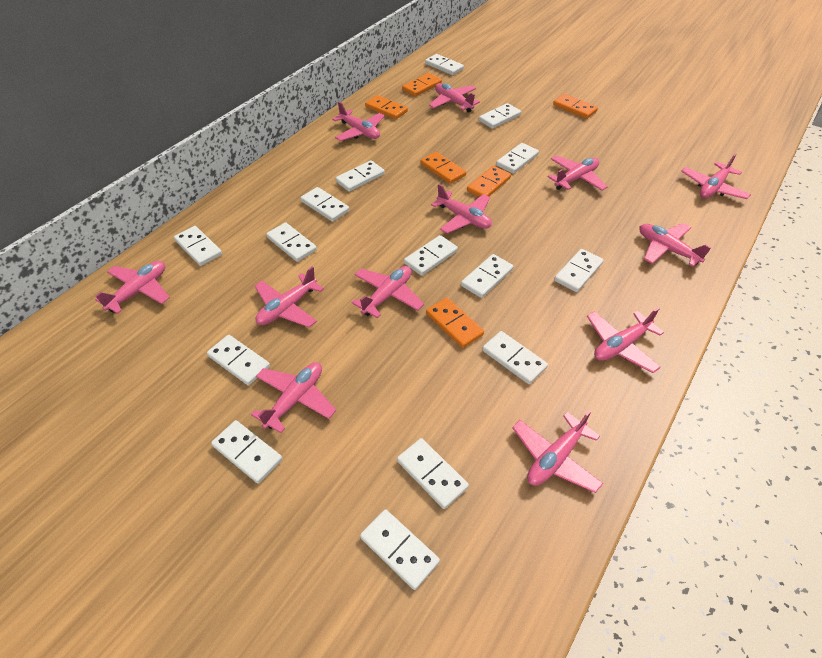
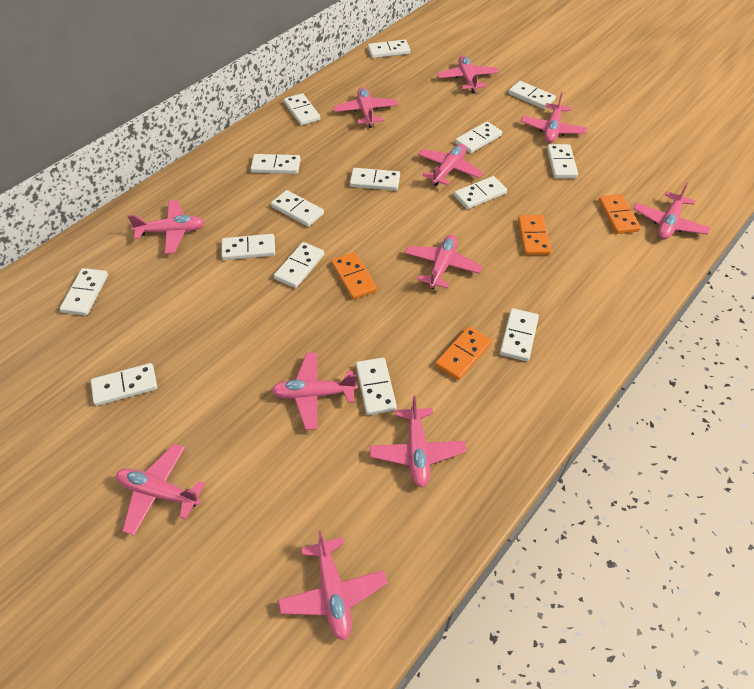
orange domino: [365,95,408,119] [402,73,442,96] [420,152,466,184] [426,298,484,348] [467,166,511,197] [553,94,598,119] = 6 -> [331,252,377,300] [435,326,492,380] [518,215,551,255] [598,194,641,234] = 4
pink plane: [95,261,170,314] [251,362,336,433] [255,266,324,327] [332,101,385,141] [352,266,424,318] [429,83,480,113] [431,184,492,234] [512,410,603,493] [548,155,608,191] [587,308,664,373] [640,223,712,267] [681,153,751,199] = 12 -> [116,444,205,535] [127,200,205,254] [271,352,357,430] [278,530,388,641] [334,87,398,128] [370,395,466,487] [405,235,483,289] [418,144,483,186] [437,55,499,94] [520,92,587,143] [633,182,710,239] = 11

